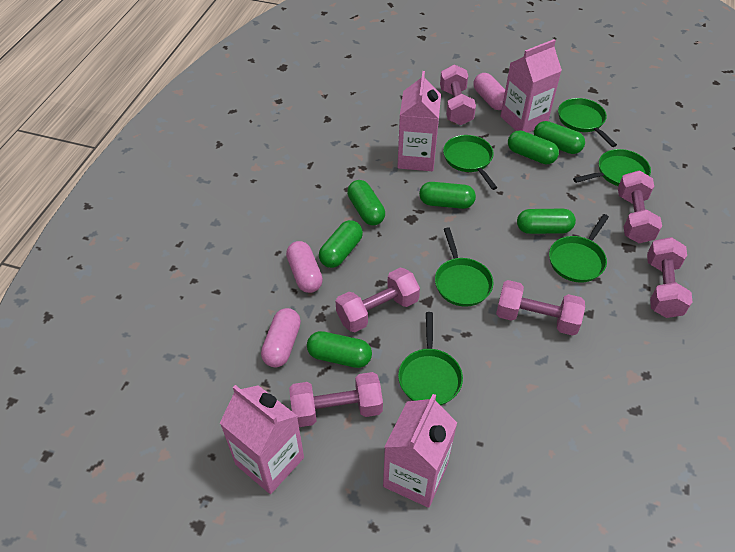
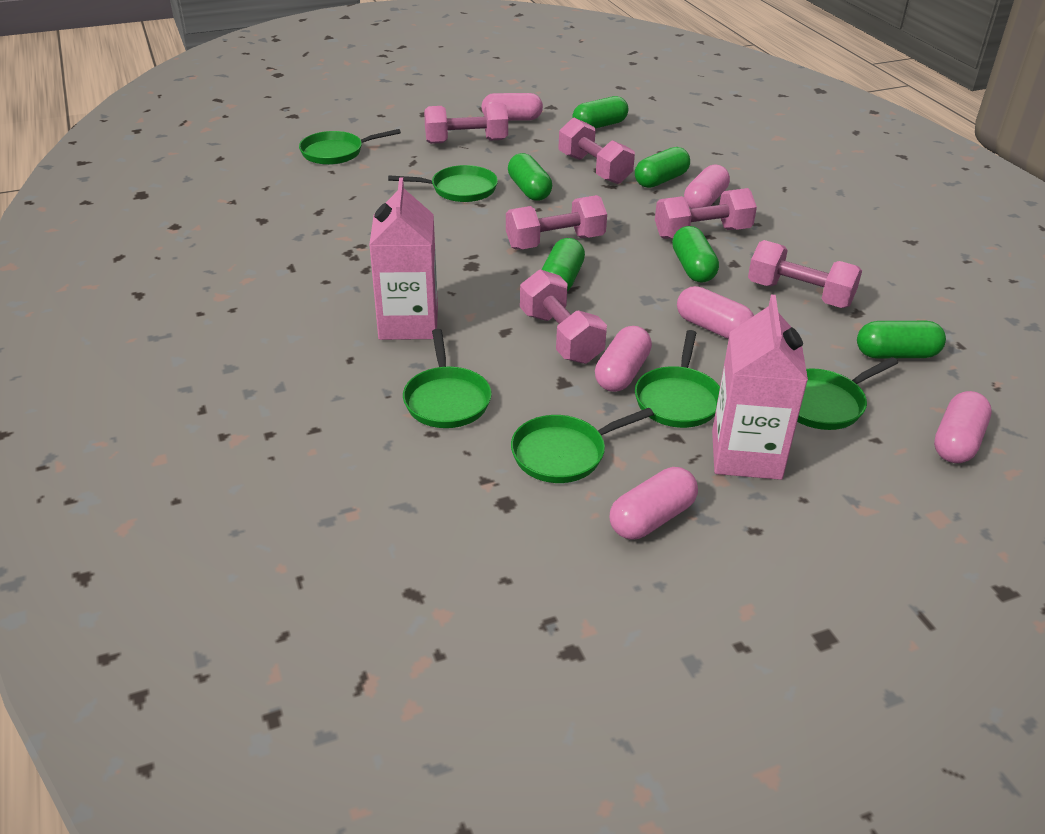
green capsule: [307,331,372,368] [319,220,363,268] [347,180,385,225] [419,182,476,209] [508,130,559,164] [517,209,576,234] [534,121,585,154] = 7 -> [508,153,552,201] [541,238,585,291] [572,96,628,129] [635,147,690,188] [672,226,719,283] [857,321,946,359] = 6
pink capsule: [261,308,301,367] [286,241,323,293] [473,73,505,110] = 3 -> [482,93,543,121] [595,326,652,392] [610,467,698,539] [677,286,754,339] [684,164,730,209] [934,391,992,463] = 6
pink carton: [220,385,304,494] [383,394,457,508] [397,71,441,171] [500,39,562,133] = 4 -> [369,177,438,340] [712,295,808,480] = 2

